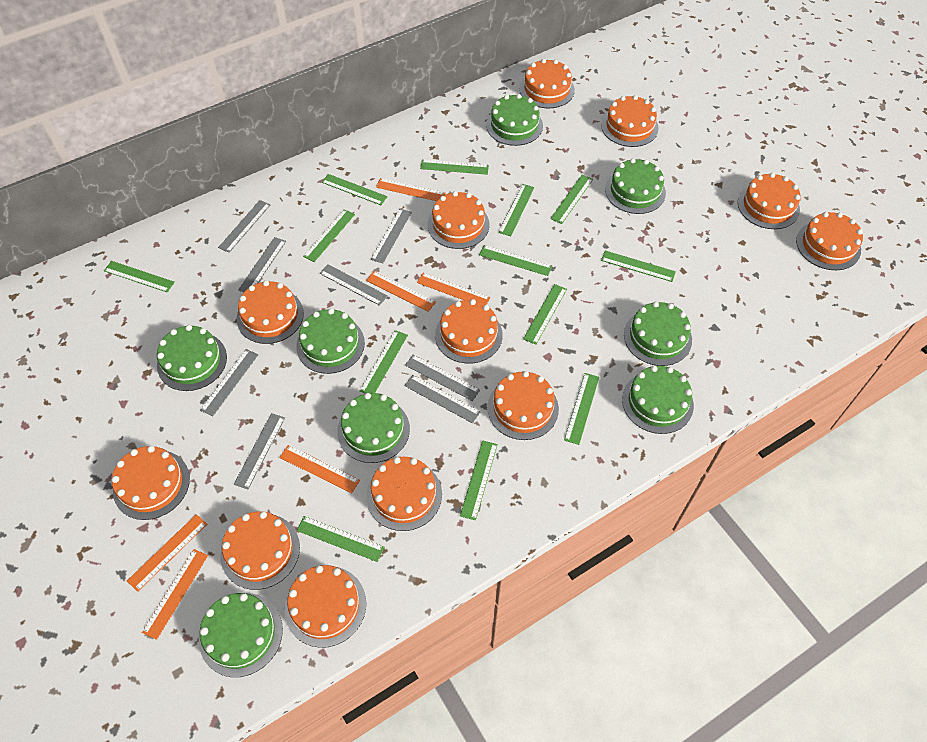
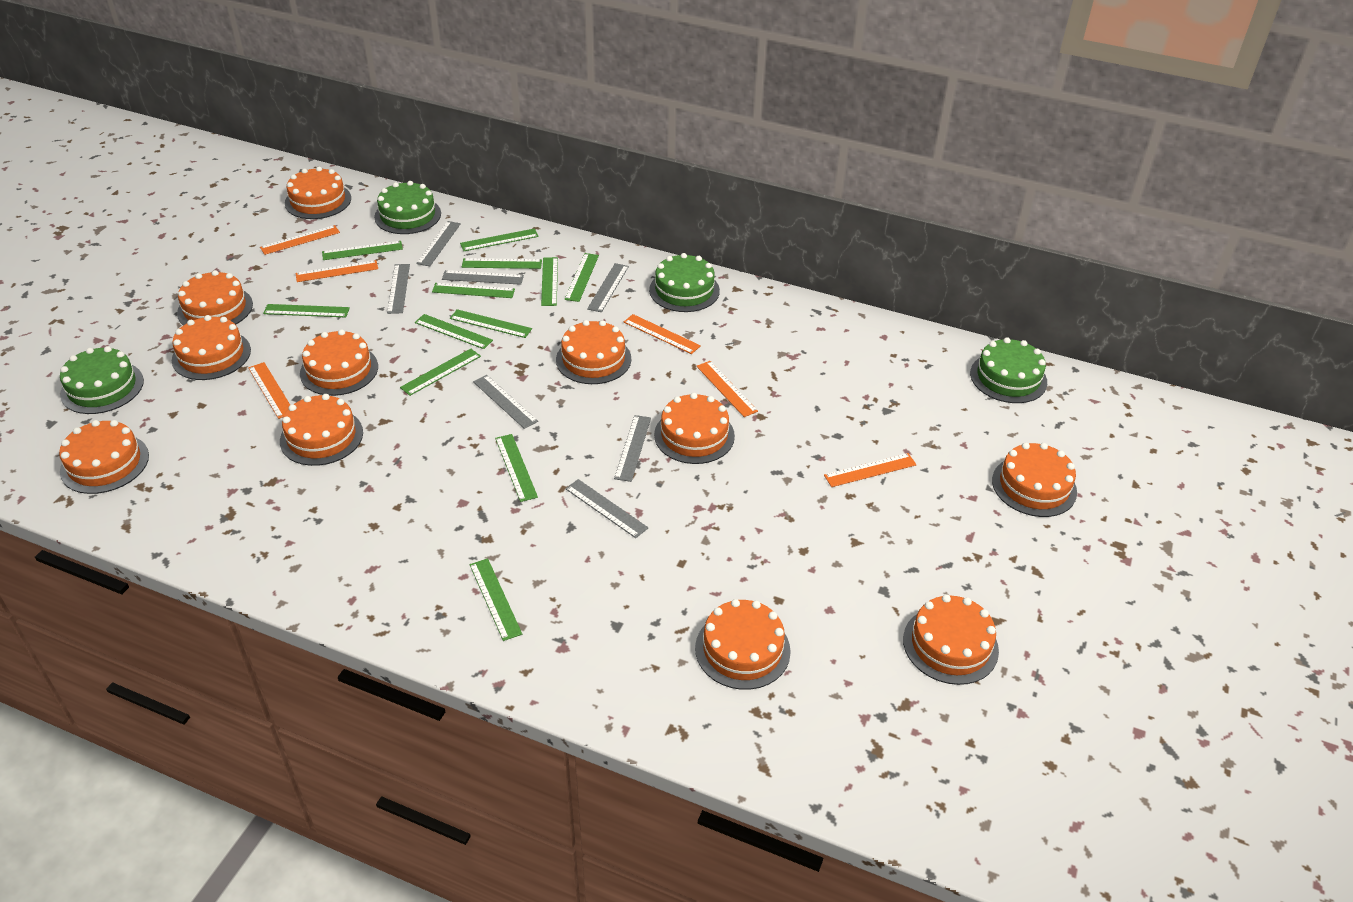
green cake: [157,325,227,391] [199,593,283,677] [296,308,365,374] [337,393,410,463] [486,94,543,146] [605,158,666,214] [622,365,694,434] [624,301,692,366] = 8 -> [60,346,144,414] [374,181,441,234] [649,253,720,312] [970,337,1047,403] = 4
green ruler: [104,261,175,292] [297,516,384,562] [303,209,355,262] [322,174,388,205] [360,330,408,394] [420,160,489,175] [460,440,498,521] [479,245,552,276] [499,184,534,236] [523,284,567,345] [550,175,593,224] [564,373,599,445] [601,251,676,282] = 13 -> [263,304,350,318] [322,241,403,260] [400,349,481,396] [415,314,493,349] [432,283,515,298] [450,309,532,338] [460,228,539,251] [462,258,542,269] [470,558,522,641] [495,434,538,502] [541,257,558,306] [565,253,599,302] = 12
grey ruler: [200,349,258,416] [218,200,270,253] [234,413,285,489] [238,237,286,292] [320,264,388,306] [371,209,412,263] [404,375,480,423] [405,355,480,401] = 8 -> [387,264,410,314] [416,221,461,266] [442,270,524,285] [473,375,538,429] [565,479,648,538] [587,263,629,312] [614,415,651,482] = 7
orange cake: [112,446,190,520] [220,511,300,590] [237,281,304,344] [284,565,366,648] [366,457,442,531] [428,191,490,249] [435,299,503,364] [487,371,559,440] [520,59,575,108] [601,95,659,147] [738,173,801,229] [796,212,863,270] = 12 -> [59,420,149,494] [172,315,251,380] [177,270,253,325] [280,394,363,466] [285,167,351,219] [300,329,378,396] [556,320,631,384] [654,393,735,464] [695,599,791,690] [903,594,999,685] [992,443,1077,517] = 11

